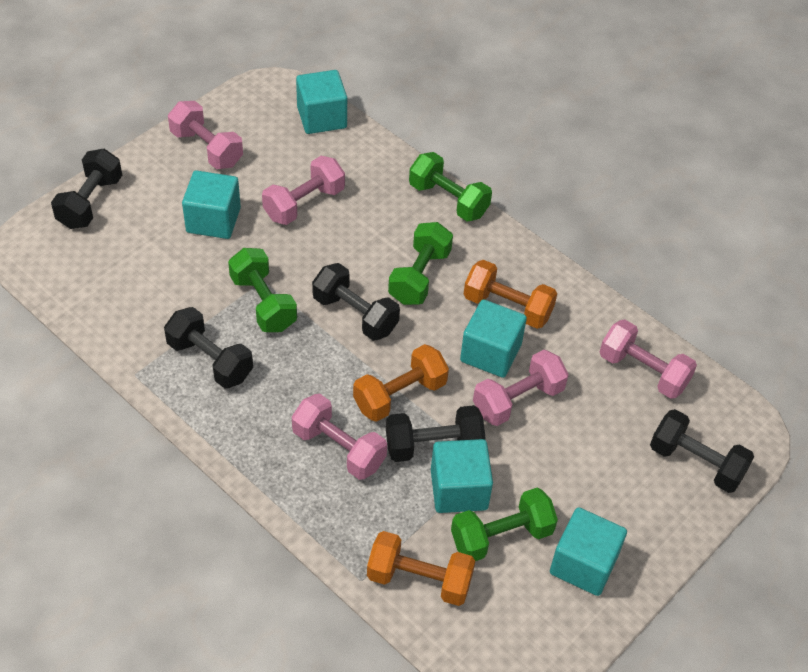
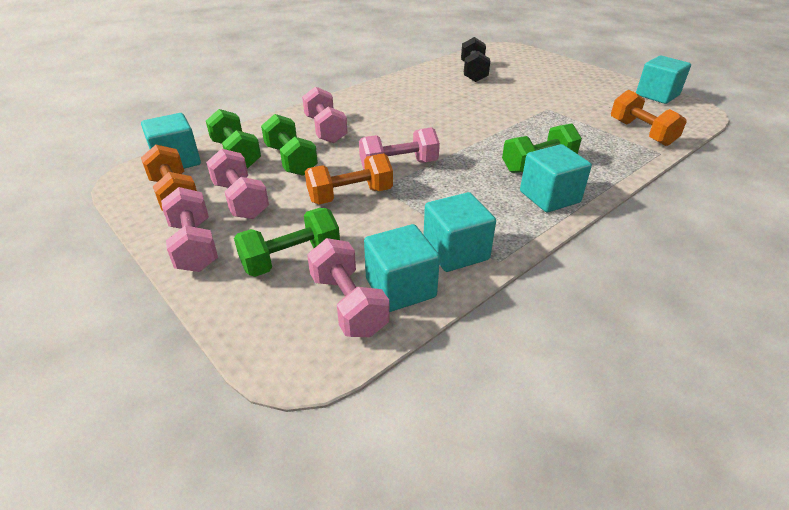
black dumbbell: [51,149,122,229] [164,307,253,389] [312,263,400,341] [386,405,486,462] [650,409,754,493] = 5 -> [461,37,490,82] = 1

